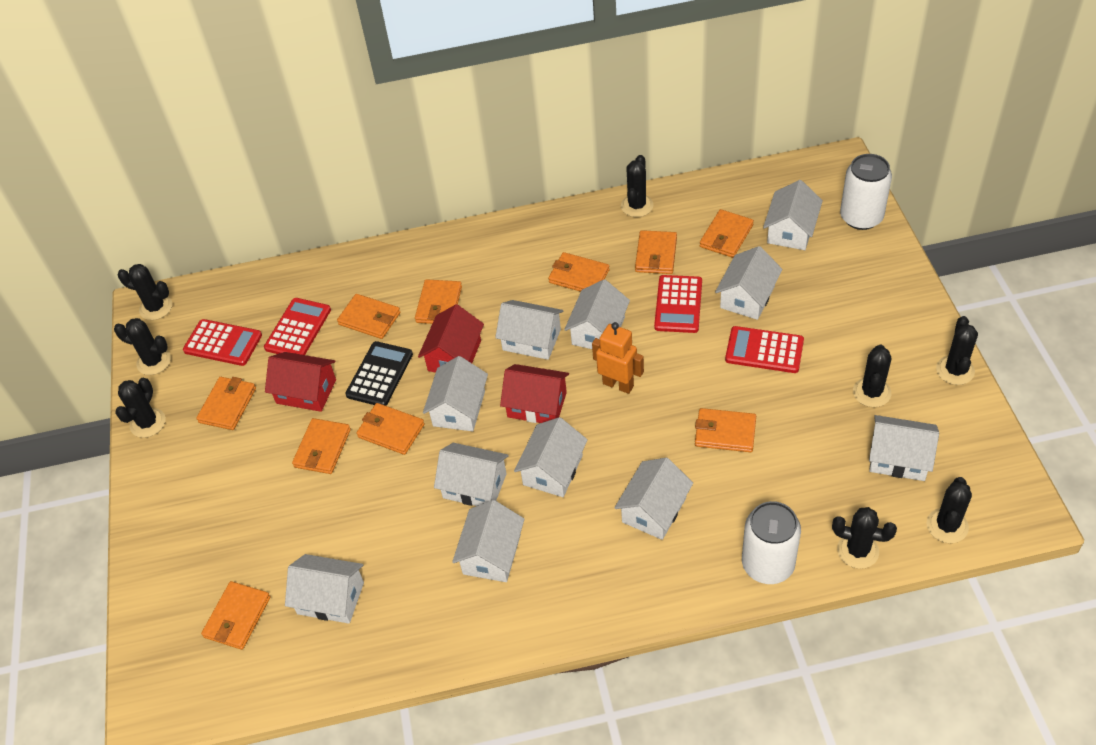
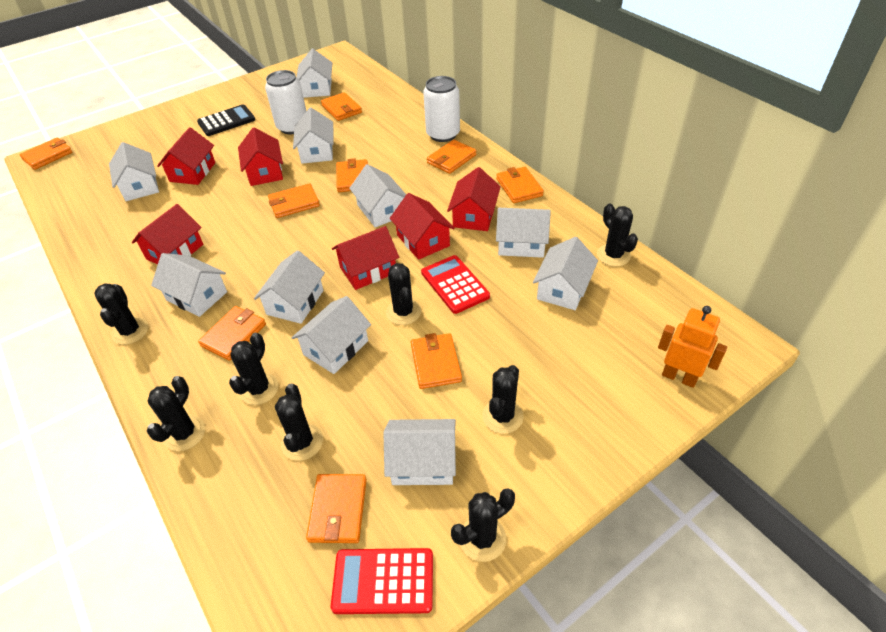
orange wallet: [196,377,256,430] [201,581,271,650] [292,418,351,474] [337,294,400,339] [356,403,424,455] [415,279,462,324] [548,252,610,292] [635,230,677,274] [695,408,756,452] [700,209,754,258] = 10 -> [20,137,72,170] [198,306,266,361] [268,183,320,218] [306,474,367,543] [321,92,362,121] [336,158,368,192] [411,333,462,389] [427,140,476,174] [496,167,544,203] = 9
red calculator: [183,319,262,366] [264,298,331,355] [654,275,702,333] [725,326,804,373] = 4 -> [331,548,433,614] [421,255,490,314] = 2
red house: [265,352,336,412] [418,304,484,373] [500,364,569,423] = 3 -> [132,204,203,264] [157,127,215,185] [238,128,283,186] [332,226,399,290] [390,193,455,260] [447,167,501,231] = 6
white house: [285,554,364,624] [423,356,488,431] [434,443,509,506] [452,500,525,582] [495,300,563,360] [514,417,588,497] [564,279,630,349] [614,457,693,540] [715,246,783,320] [763,180,823,250] [869,415,939,481] = 11 -> [109,142,159,201] [151,253,227,317] [254,250,325,324] [292,296,371,374] [293,108,333,164] [297,49,332,98] [349,164,406,227] [384,419,456,485] [496,208,551,258] [533,237,598,310] = 10

